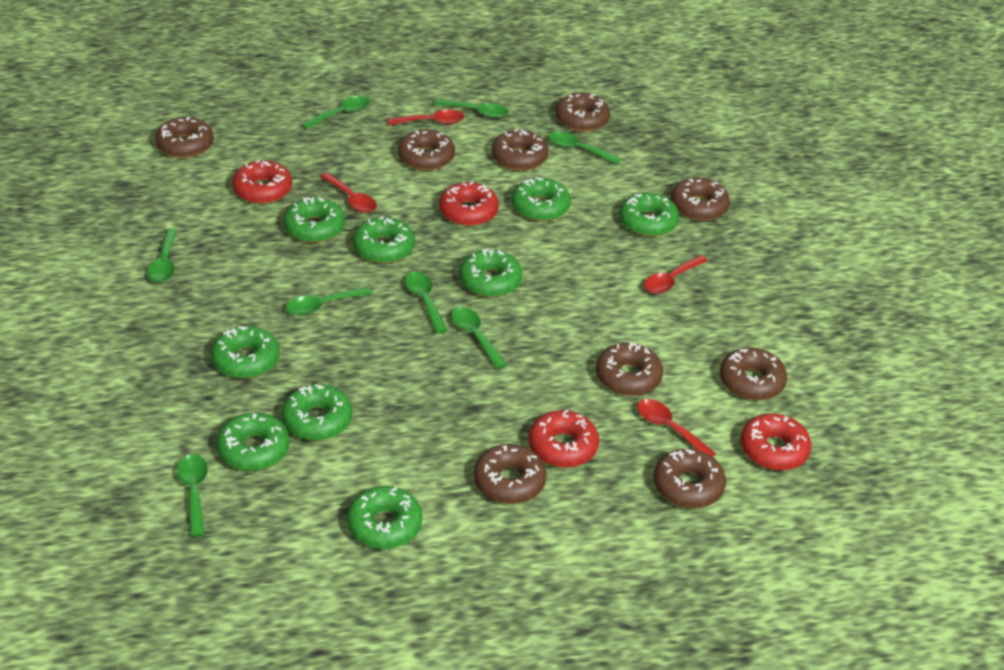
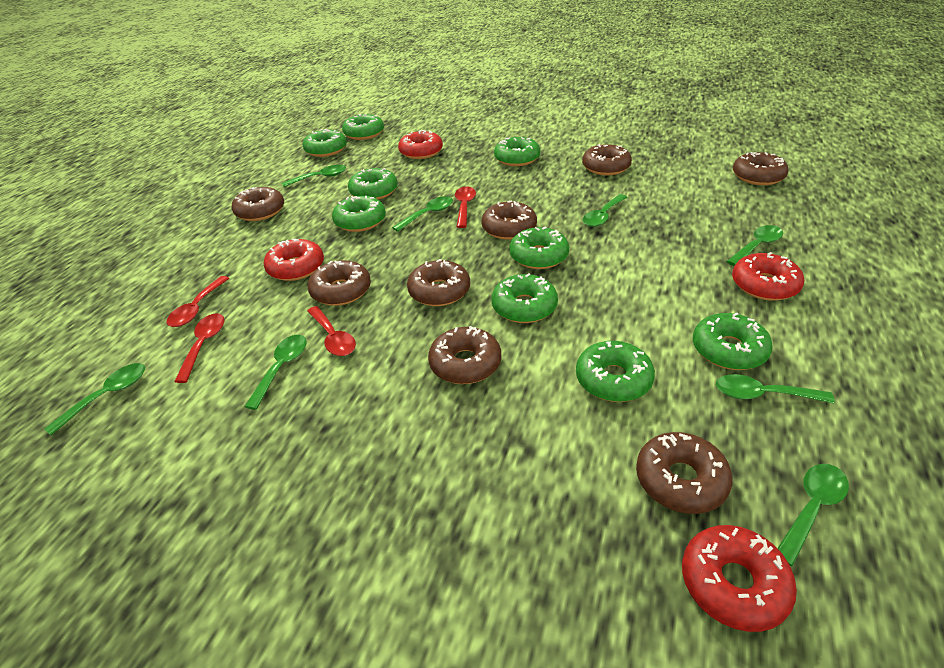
brown donut: [155,117,214,158] [398,129,455,171] [474,444,547,504] [492,129,548,171] [555,92,610,132] [596,342,663,396] [653,449,726,508] [671,177,730,221] [720,347,787,400] = 9 -> [232,187,284,221] [308,260,371,306] [407,259,470,306] [428,326,501,384] [481,200,537,240] [582,144,632,175] [636,432,733,514] [733,152,788,185] = 8

